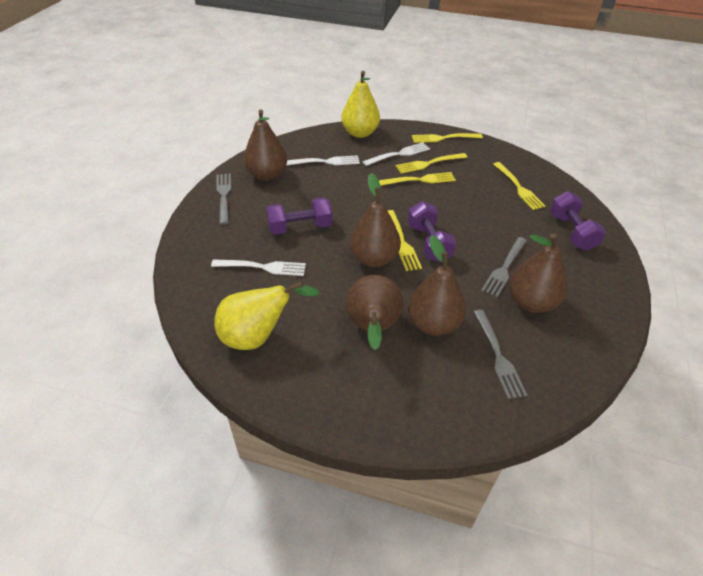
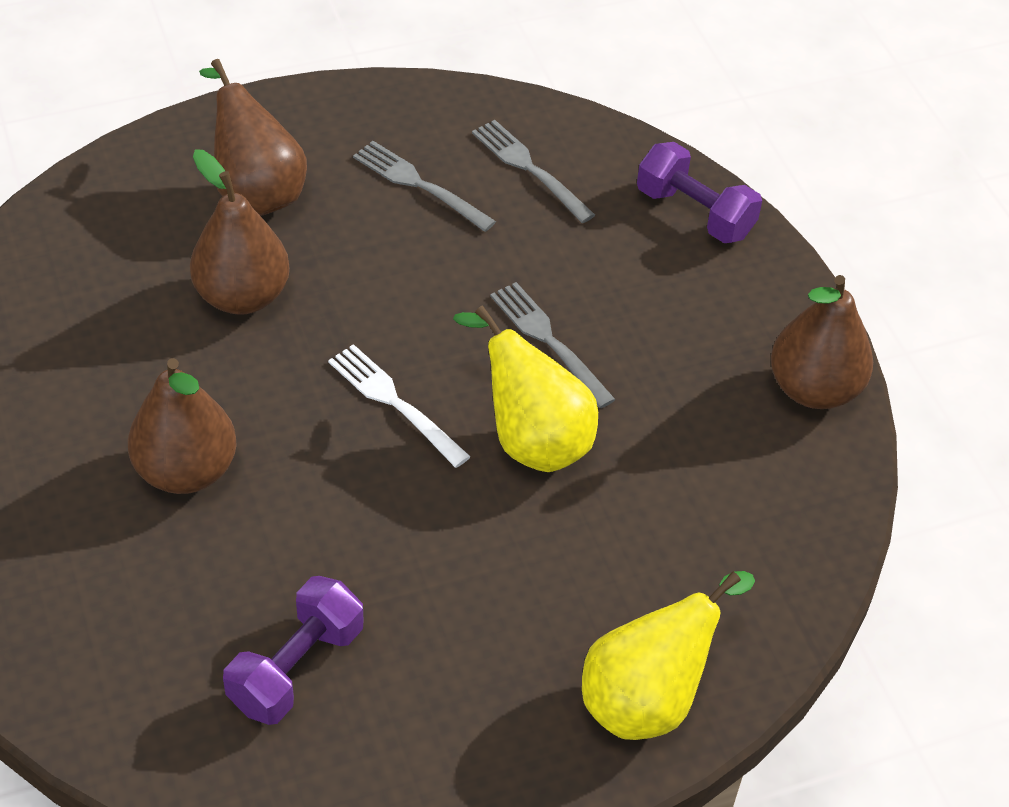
brown pear: [244,110,287,181] [346,275,403,350] [350,173,401,267] [408,235,466,336] [509,233,567,313] = 5 -> [128,358,237,494] [190,149,290,315] [199,59,307,216] [771,275,873,409] = 4
purple dumbbell: [266,198,332,235] [408,201,456,262] [550,191,606,251] = 3 -> [223,576,364,725] [637,142,762,243] = 2
white fork: [211,260,306,276] [286,155,360,166] [362,142,430,166] = 3 -> [328,344,471,468] = 1
yellow fork: [379,172,456,186] [388,210,422,271] [396,153,467,174] [412,133,483,143] [493,162,545,210] = 5 -> none = 0

